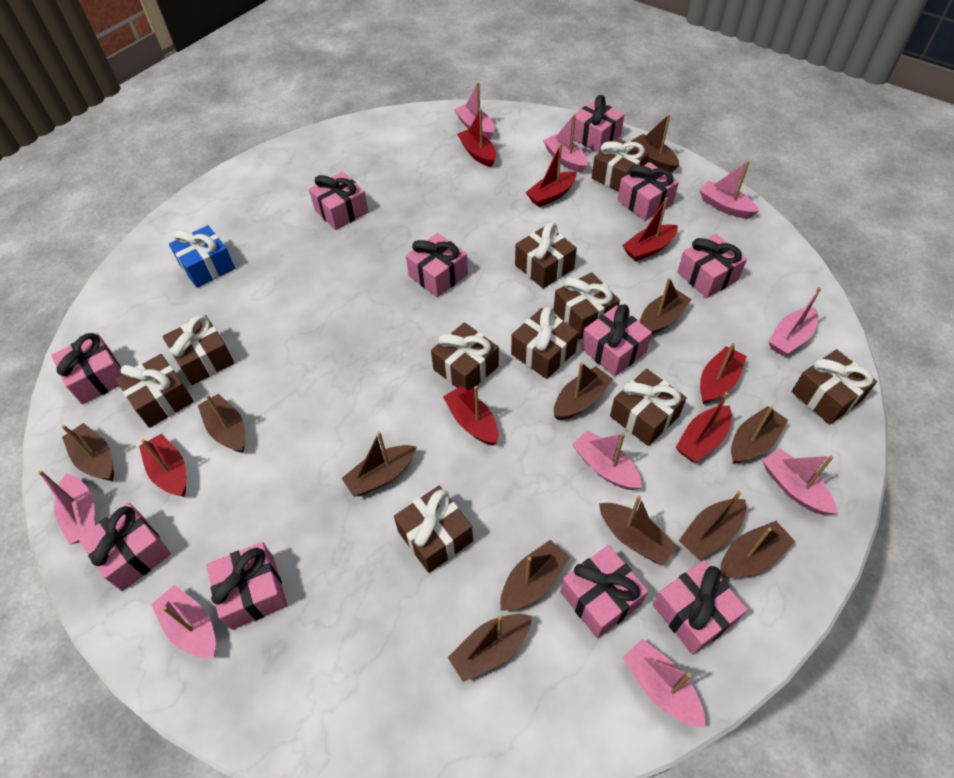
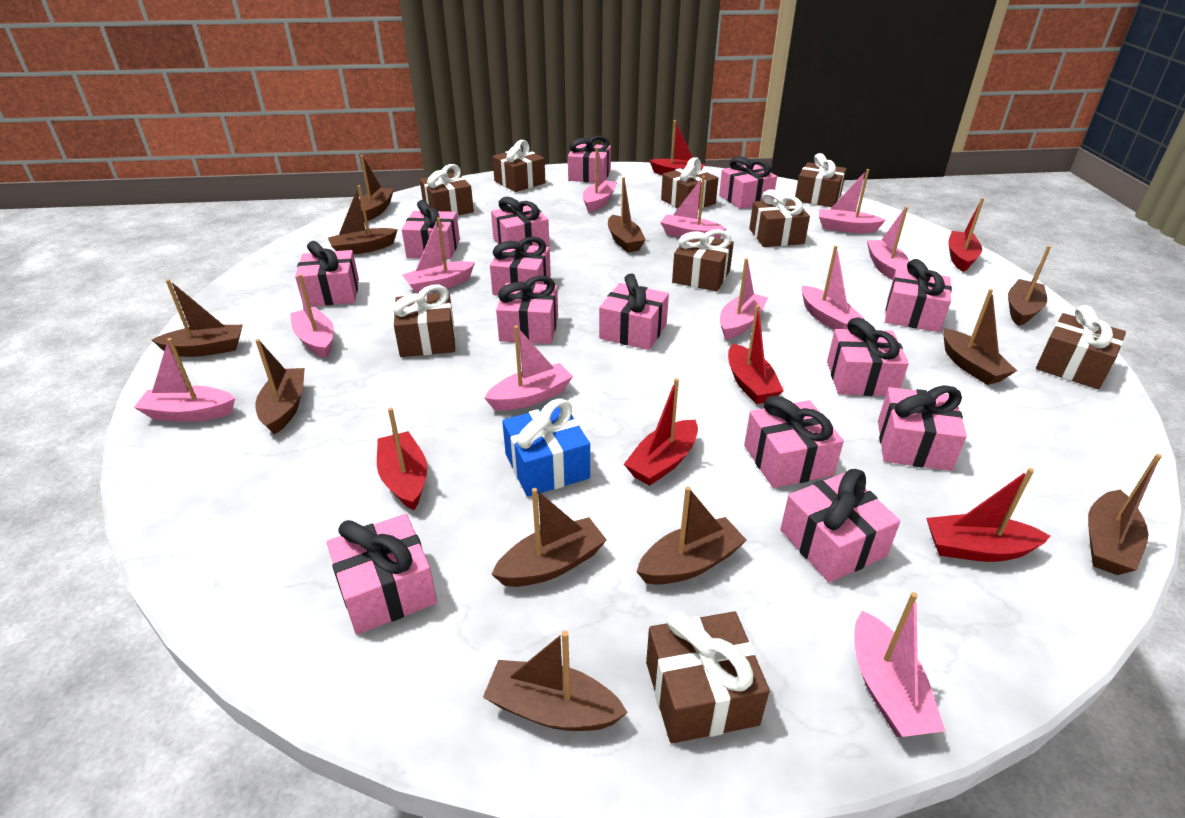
brown boat: [62,423,114,481] [198,394,245,453] [342,432,416,497] [448,614,532,682] [500,540,570,611] [554,362,613,420] [599,496,677,565] [631,114,679,173] [640,278,692,335] [679,491,746,560] [720,521,795,577] [731,406,788,464] = 12 -> [152,279,243,357] [255,339,305,435] [328,185,398,254] [359,155,394,222] [483,631,628,731] [491,488,607,587] [608,177,646,252] [637,486,747,585] [943,289,1017,385] [1008,246,1051,326] [1088,454,1162,575] = 11
brown gift: [116,354,194,428] [162,315,234,385] [394,486,473,573] [431,322,499,390] [511,307,579,379] [515,223,577,289] [554,272,620,339] [592,138,649,192] [610,369,687,446] [791,349,877,425] = 10 -> [393,285,455,357] [420,164,474,216] [492,140,545,192] [646,611,770,744] [661,157,719,209] [672,229,734,291] [749,189,810,247] [795,153,847,207] [1036,305,1126,389] = 9
pink boat: [38,470,96,545] [151,585,216,658] [454,82,494,140] [543,114,588,173] [572,430,642,490] [622,639,706,728] [699,161,759,218] [762,448,837,515] [768,287,821,356] = 9 -> [134,338,235,422] [290,274,334,358] [402,217,475,294] [484,326,573,411] [583,147,617,212] [660,176,726,239] [720,258,768,340] [801,246,864,330] [819,169,886,233] [854,592,946,737] [867,207,909,280] = 11
pink gift: [51,333,123,405] [78,503,171,591] [206,542,288,630] [309,172,369,230] [406,233,468,297] [560,545,648,638] [573,95,625,153] [581,304,652,376] [617,162,679,221] [653,560,748,655] [677,234,747,298] = 11 -> [295,241,359,306] [327,514,437,635] [402,200,460,259] [490,237,551,296] [491,197,549,247] [496,275,558,344] [568,136,611,183] [599,274,669,350] [719,156,777,209] [744,395,844,488] [780,469,900,582] [827,317,909,396] [878,385,967,471] [885,259,952,332] = 14
red boat: [139,434,186,497] [443,385,498,446] [457,109,496,167] [525,144,577,207] [622,198,678,262] [675,392,732,462] [700,343,747,404] = 7 -> [377,408,427,510] [624,378,698,486] [649,120,705,175] [728,305,784,404] [926,468,1050,562] [948,198,984,272] = 6

